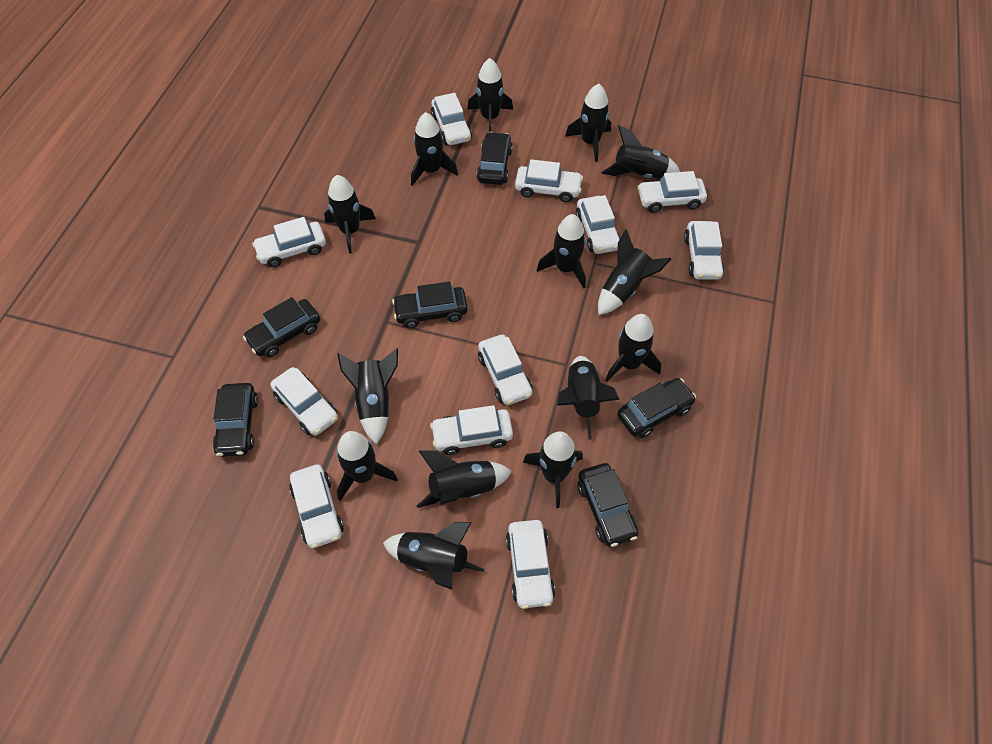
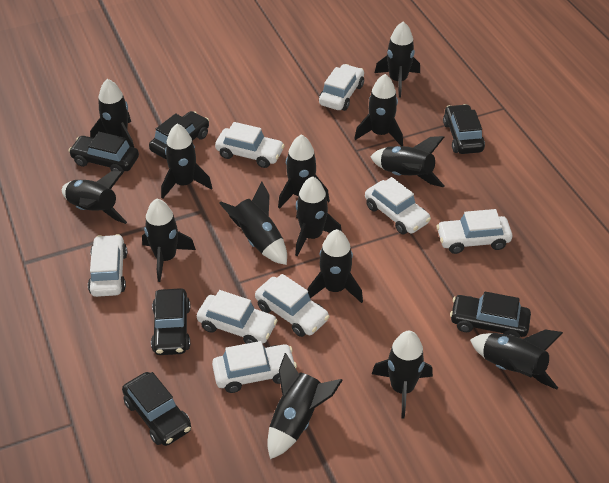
white car: [252,217,326,267] [271,367,338,436] [289,464,344,548] [430,405,513,455] [431,93,472,145] [478,335,532,405] [506,520,555,609] [515,159,583,202] [576,195,621,254] [638,171,707,213] [684,221,724,280] = 11 -> [88,234,127,297] [197,290,278,344] [212,341,297,393] [215,122,285,168] [255,274,330,337] [319,64,364,111] [365,177,431,235] [437,209,512,254] = 8

